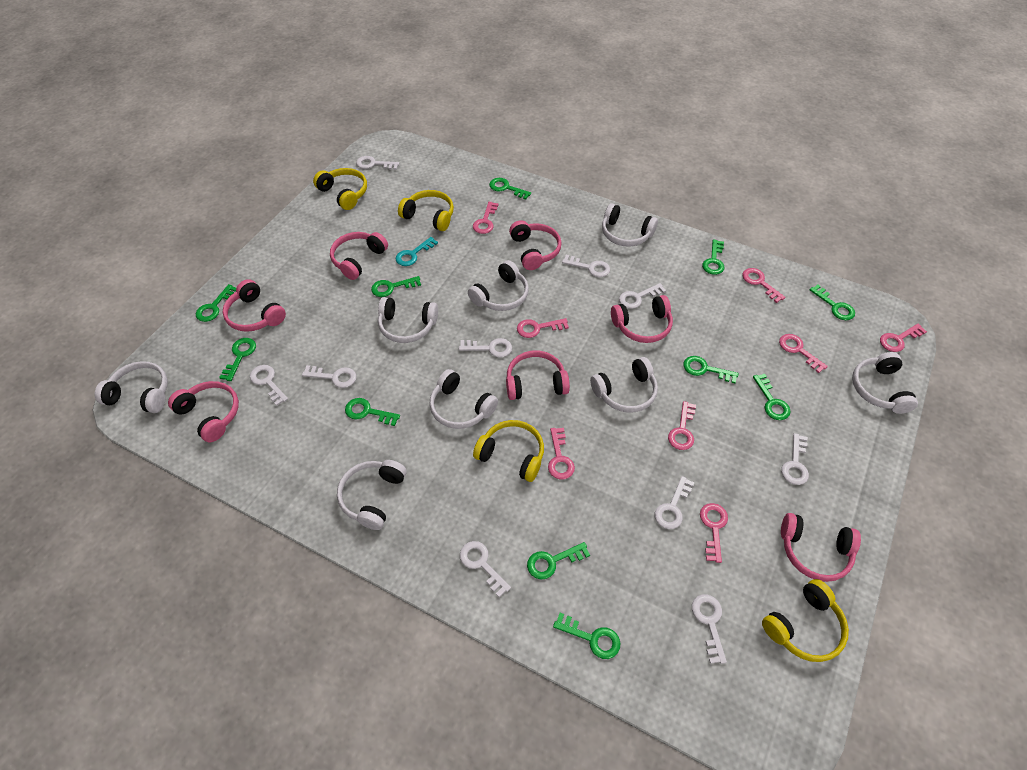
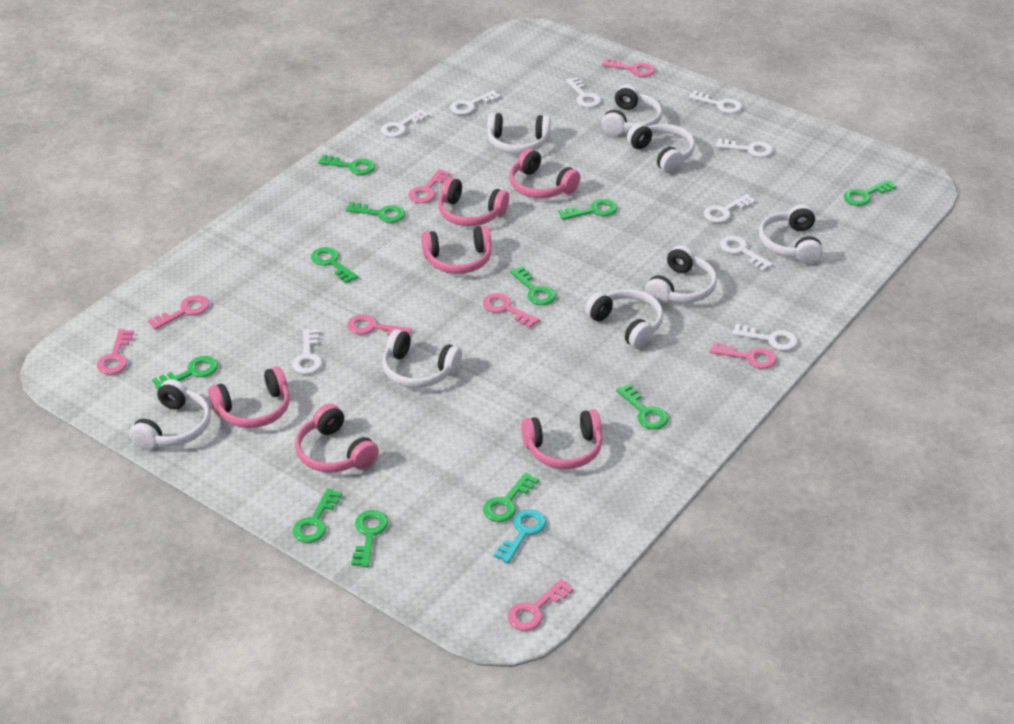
pink headphones: [168,381,239,442] [222,279,286,332] [330,232,388,280] [506,351,570,400] [509,220,561,270] [611,295,673,343] [781,513,861,582] = 7 -> [208,366,290,428] [295,404,379,472] [421,225,492,274] [438,177,509,226] [509,148,580,198] [521,409,602,469] = 6
white key: [250,365,288,406] [302,365,356,388] [356,156,399,170] [459,338,512,357] [460,541,511,597] [562,255,610,277] [619,283,666,309] [655,476,694,529] [692,594,727,664] [781,433,809,485] = 10 -> [292,329,322,374] [381,109,429,137] [450,90,501,115] [566,77,601,108] [689,90,742,114] [704,194,756,223] [716,139,773,158] [720,236,773,271] [732,324,798,351] = 9
yellow headphones: [313,168,367,210] [398,190,454,231] [473,420,544,482] [762,579,849,662] = 4 -> none = 0

